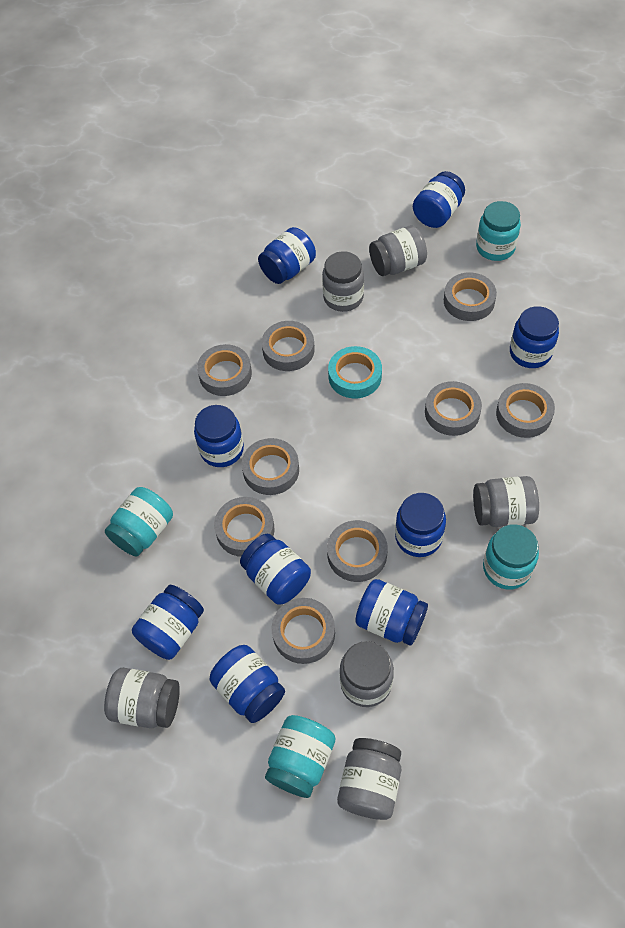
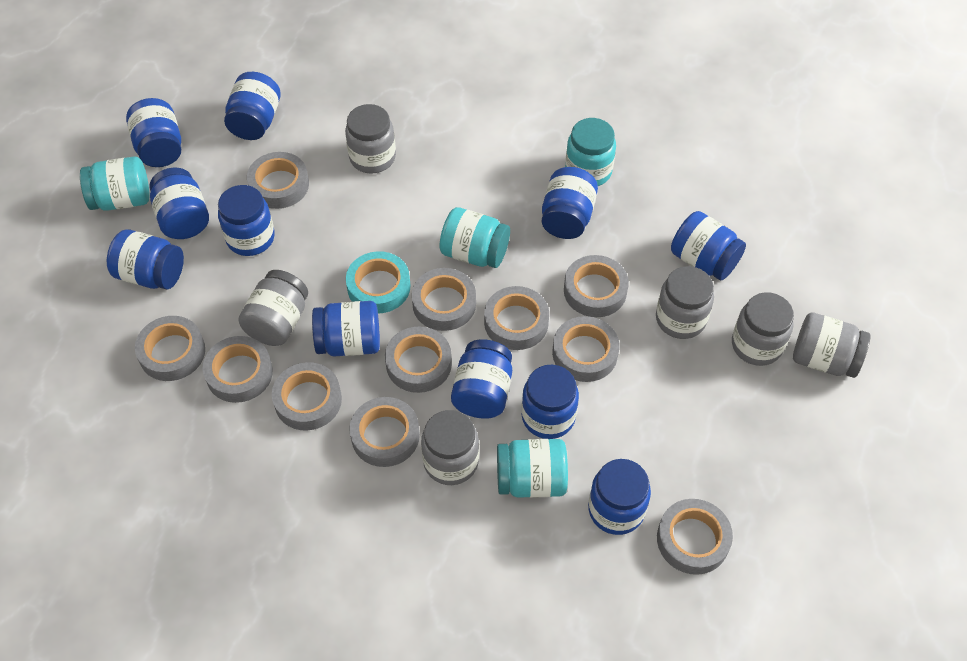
blue jar: [132,585,204,660] [194,405,244,467] [210,645,285,723] [240,534,311,604] [258,227,316,284] [355,579,428,646] [395,493,446,557] [413,171,465,228] [510,306,559,368] = 9 -> [107,230,184,290] [126,98,181,167] [150,168,209,239] [218,185,275,256] [224,72,281,140] [312,301,380,356] [451,339,512,419] [521,365,579,439] [542,167,598,239] [588,459,651,535] [671,211,746,280] = 11
grey tape: [197,344,252,396] [214,497,275,557] [242,438,299,495] [261,321,315,371] [272,598,335,664] [327,520,388,582] [425,381,482,436] [444,272,497,321] [496,383,555,438] = 9 -> [135,316,205,381] [203,336,273,403] [247,152,309,209] [272,362,342,431] [349,397,420,467] [385,326,452,393] [412,268,476,331] [484,286,549,350] [552,316,619,382] [564,255,629,317] [657,499,733,575] = 11

